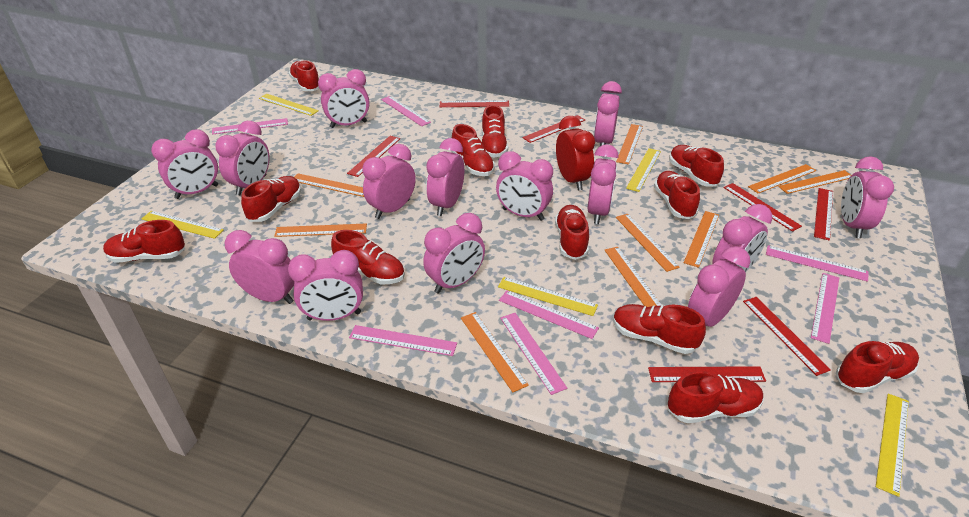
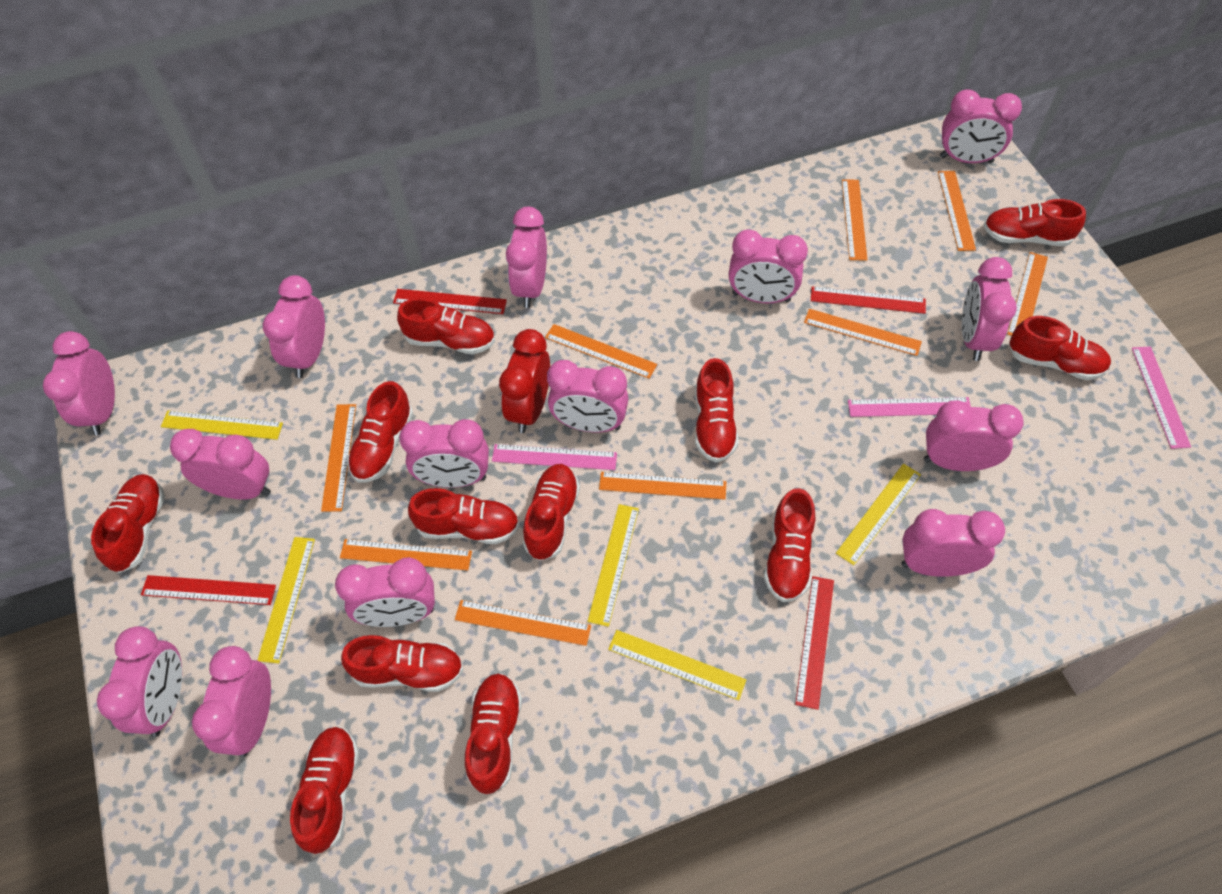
pink ruler: [212,118,288,135] [349,325,457,356] [381,96,431,126] [499,290,599,339] [500,313,567,395] [766,245,869,282] [811,273,839,344] = 7 -> [492,444,617,470] [848,397,971,417] [1132,346,1191,449] = 3
red ruler: [347,136,400,177] [440,100,509,107] [522,115,585,143] [648,366,766,382] [723,183,802,232] [743,297,831,376] [814,188,833,241] = 7 -> [141,575,276,605] [393,289,507,314] [795,576,834,710] [811,287,926,314] = 4

